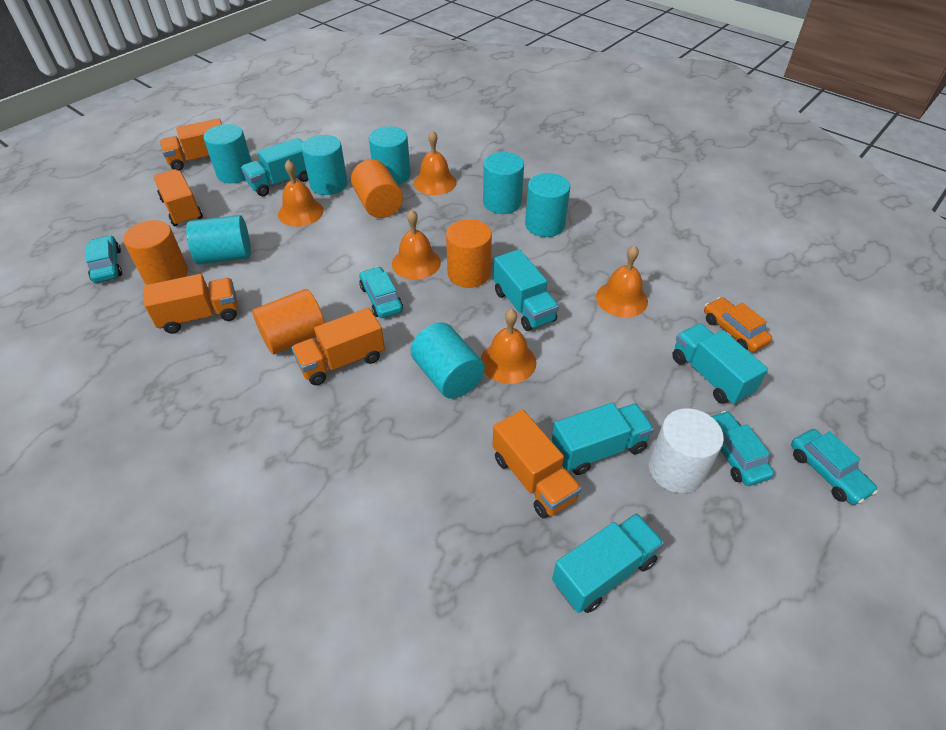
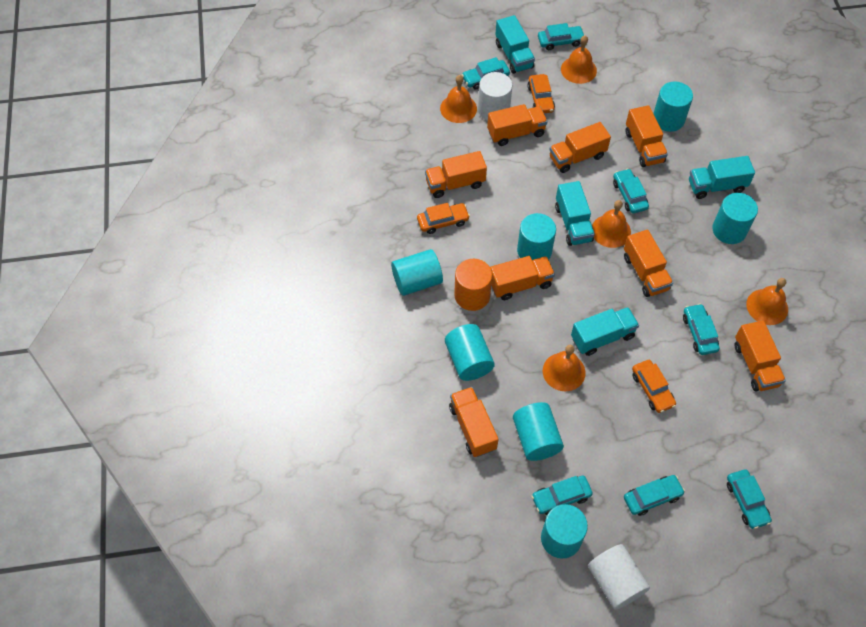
orange car: [704,297,772,352] = 1 -> [417,203,470,234] [527,74,555,113] [632,360,676,413] = 3
orange cylinder: [123,220,188,285] [252,289,325,354] [351,159,403,218] [446,219,492,288] = 4 -> [454,259,492,311] = 1
orange truck: [144,274,238,334] [154,169,203,226] [160,118,222,171] [291,308,385,385] [492,410,582,519] = 5 -> [425,151,487,198] [449,387,498,457] [487,104,547,146] [490,256,555,300] [549,122,611,173] [624,230,673,297] [626,105,668,167] [734,320,786,392] = 8
turquoise car: [86,235,122,283] [359,266,403,318] [711,411,774,486] [791,429,878,505] = 4 -> [462,57,510,90] [531,475,593,515] [538,23,585,50] [613,169,649,214] [624,475,685,516] [683,304,720,355] [727,469,772,529] = 7
turquoise truck: [241,138,308,196] [494,249,559,331] [552,403,654,475] [552,513,664,613] [672,323,768,405] = 5 -> [495,15,535,74] [555,181,595,246] [571,307,639,356] [689,156,755,199] = 4
white cylinder: [649,408,724,493] = 1 -> [478,72,512,121] [588,544,650,610] = 2

